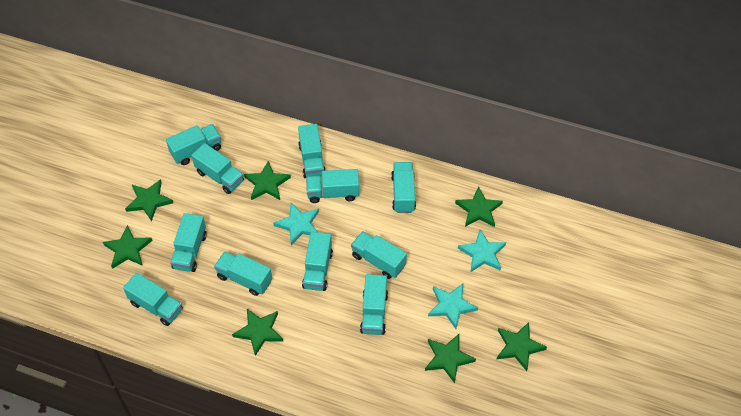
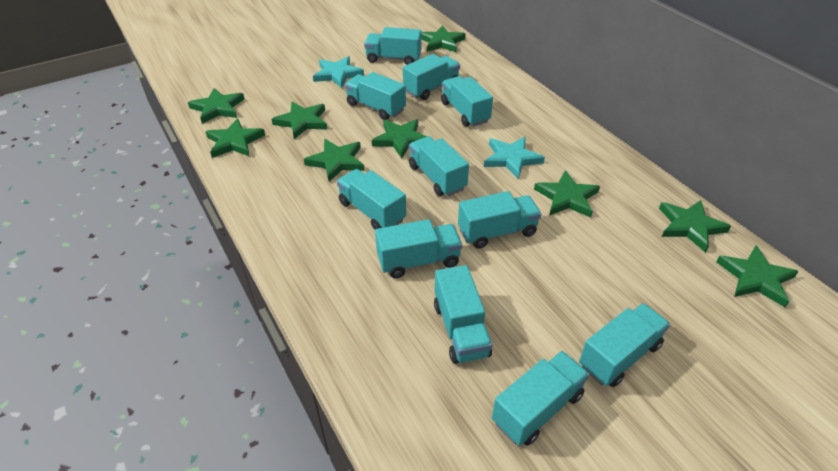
green star: [103,225,153,269] [125,179,173,221] [232,309,283,356] [244,161,291,200] [425,334,476,383] [455,186,503,227] [497,322,547,371] = 7 -> [188,88,245,124] [205,118,265,158] [271,102,327,139] [304,139,364,182] [372,119,427,158] [422,25,466,52] [534,170,600,218] [659,200,731,253] [716,245,799,307] = 9
turquoise star: [273,203,319,245] [428,284,478,329] [458,230,506,273] = 3 -> [313,56,364,88] [484,137,545,179] = 2

